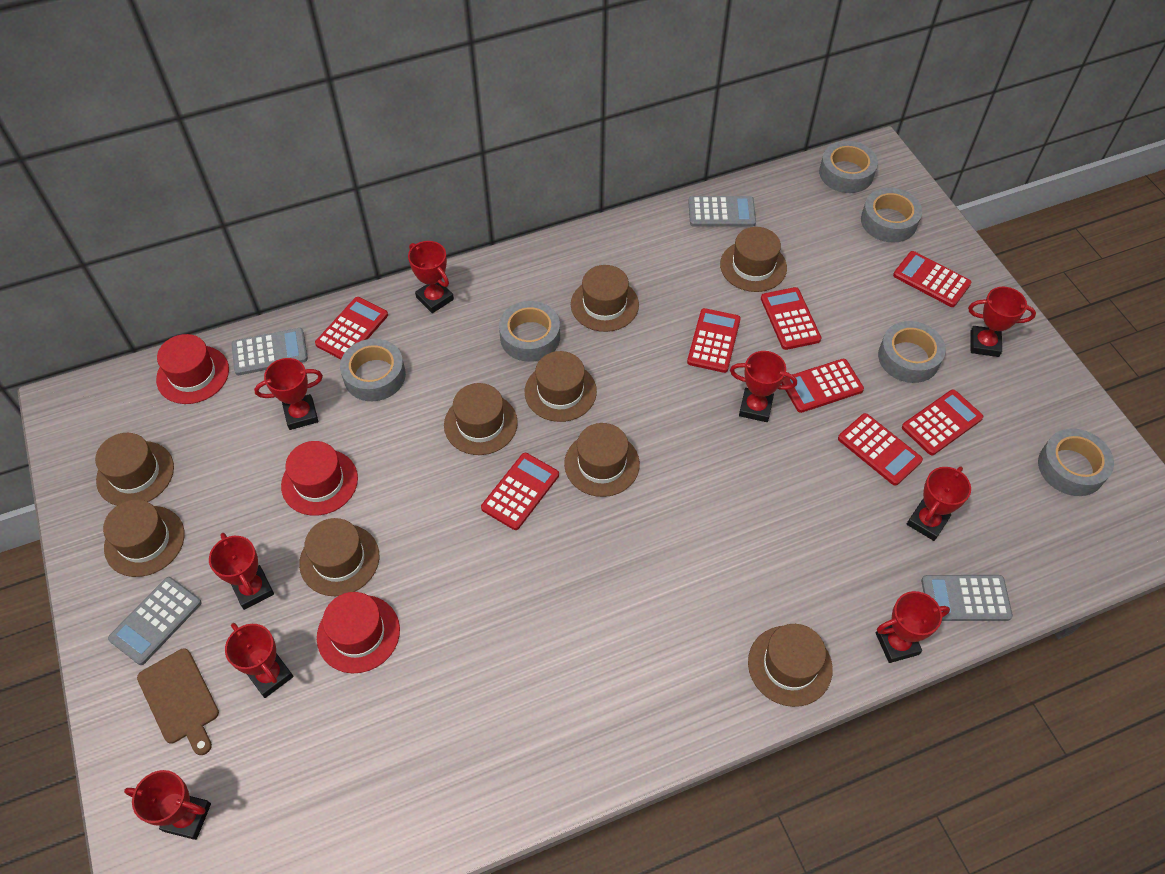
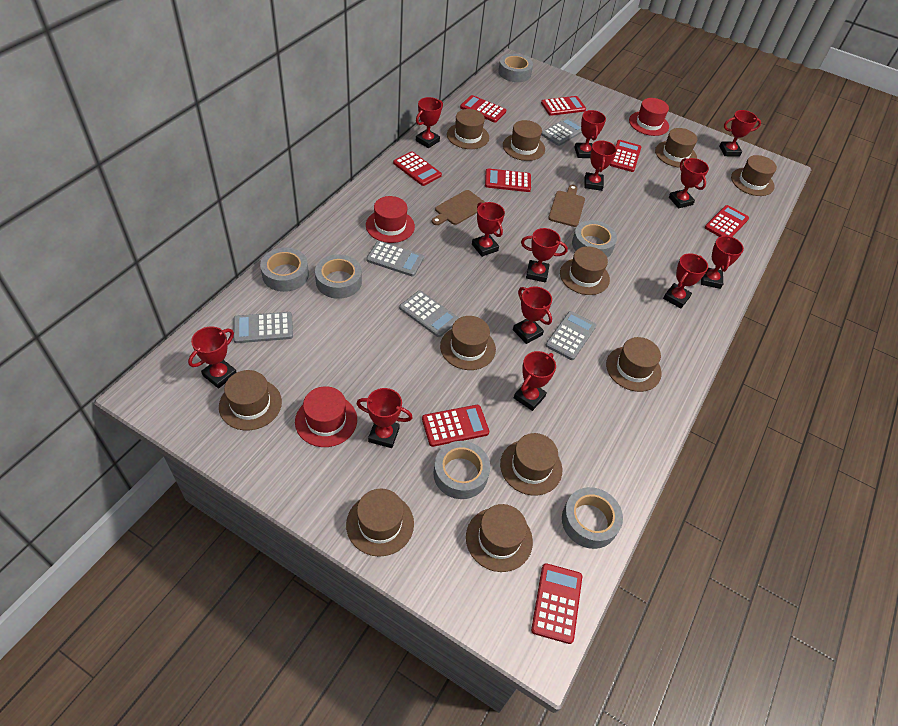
brown cutting board: [137,649,219,755] = 1 -> [432,190,485,225] [548,185,585,227] = 2
brown hat: [95,433,174,506] [103,500,185,577] [299,518,379,596] [444,383,518,455] [525,351,597,422] [564,423,640,497] [571,265,639,332] [720,227,787,292] [748,624,833,707] = 9 -> [219,370,282,430] [346,489,414,557] [440,316,496,370] [447,109,489,149] [466,504,533,572] [500,433,562,496] [503,120,545,161] [560,246,610,295] [606,337,662,392] [655,128,697,168] [731,155,777,196] = 11
grey calculator: [108,577,202,665] [231,328,308,375] [688,196,756,227] [921,575,1013,621] = 4 -> [233,312,293,343] [366,241,424,276] [399,291,459,337] [541,117,582,146] [546,311,596,360] = 5
red trophy: [124,770,211,840] [209,533,274,610] [225,623,293,698] [254,358,323,430] [408,241,454,313] [730,351,797,422] [876,591,950,663] [907,467,971,541] [968,287,1036,357] = 9 -> [188,326,237,388] [356,388,413,448] [416,97,443,148] [472,202,505,257] [513,287,552,344] [514,351,556,411] [521,228,568,282] [574,110,606,158] [585,140,617,191] [663,253,708,309] [669,158,709,208] [701,235,744,289] [719,110,761,157] = 13

